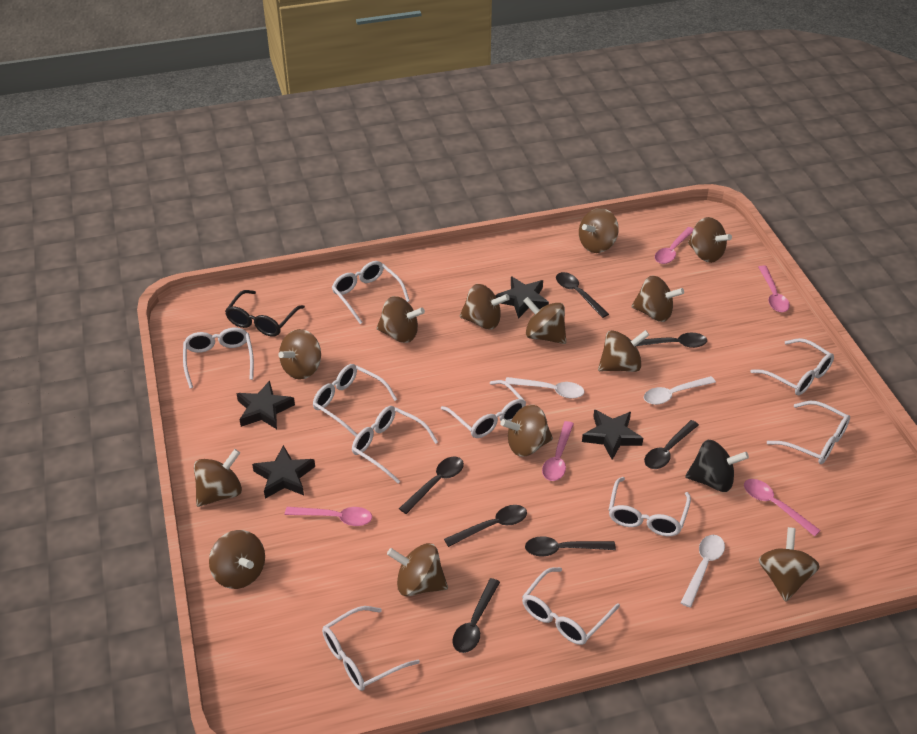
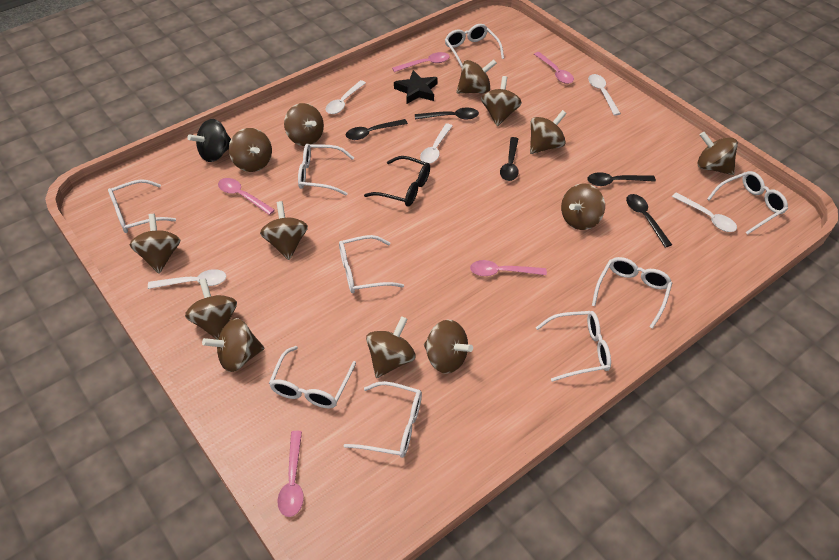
black spoon: [399,456,464,514] [444,505,527,547] [452,578,500,653] [525,536,616,557] [556,272,609,318] [631,333,707,348] [644,420,699,469] = 7 -> [346,119,408,140] [415,108,479,120] [500,137,519,181] [587,172,656,186] [626,194,672,248] = 5
black star: [236,381,295,429] [252,445,315,499] [495,276,549,319] [582,409,643,460] = 4 -> [394,70,438,104] = 1
white glasses: [183,327,254,389] [313,364,397,437] [322,606,420,691] [332,261,410,324] [352,406,438,483] [441,380,526,438] [522,567,620,645] [609,477,691,536] [751,338,834,395] [767,401,850,464] = 10 -> [108,179,176,233] [269,346,356,408] [298,144,354,195] [339,235,404,293] [344,381,422,458] [445,24,504,68] [536,311,611,382] [592,257,672,329] [707,171,788,235] = 9
white spoon: [505,377,584,399] [644,376,716,405] [680,535,725,607] = 3 -> [148,269,226,289] [326,80,366,114] [420,123,452,164] [588,74,621,116] [672,192,737,232] = 5

